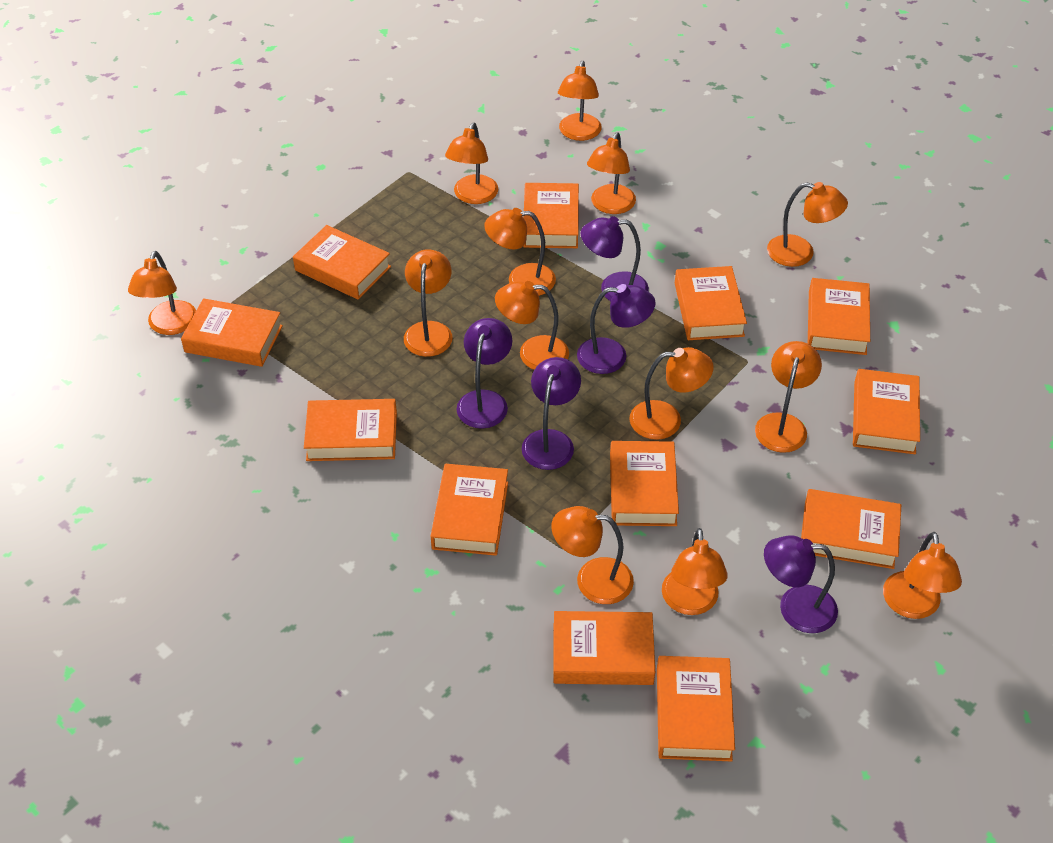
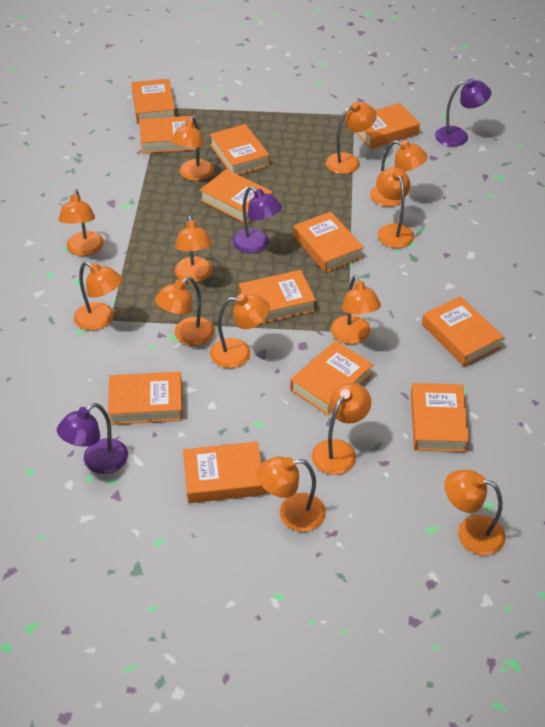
purple lamp: [457,318,512,429] [522,357,581,470] [577,284,656,374] [581,216,649,301] [764,536,838,633] = 5 -> [57,403,128,474] [232,186,282,253] [435,79,491,146] = 3

